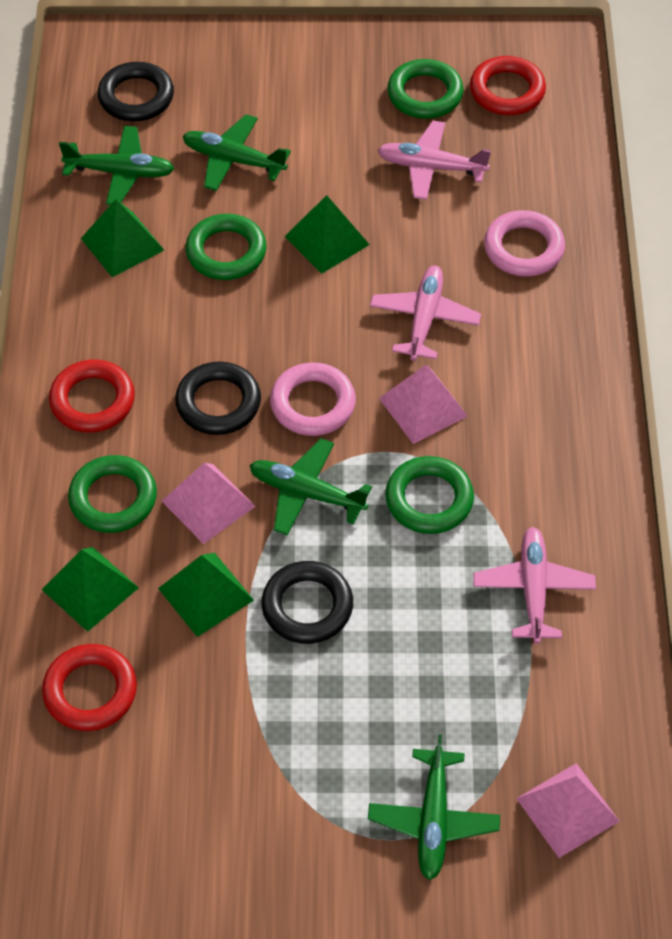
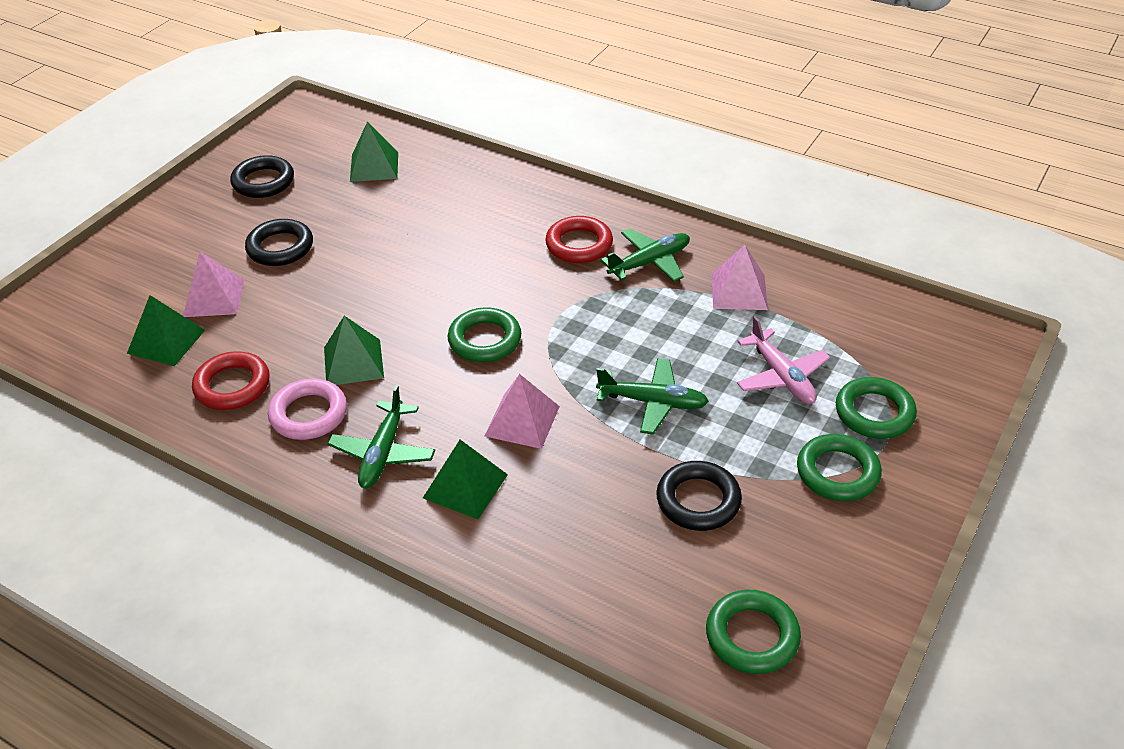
green plane: [59,126,175,205] [183,114,291,191] [249,438,372,536] [368,734,500,880] = 4 -> [328,385,435,489] [596,358,709,434] [601,228,690,282] = 3
pink plane: [370,265,481,361] [377,121,491,200] [473,527,596,644] = 3 -> [737,316,830,404] = 1
pink ring: [270,363,356,436] [484,210,565,277] = 2 -> [268,379,347,440] = 1
red ring: [42,644,137,731] [49,360,135,433] [470,56,546,115] = 3 -> [192,351,270,410] [545,216,613,263] = 2

